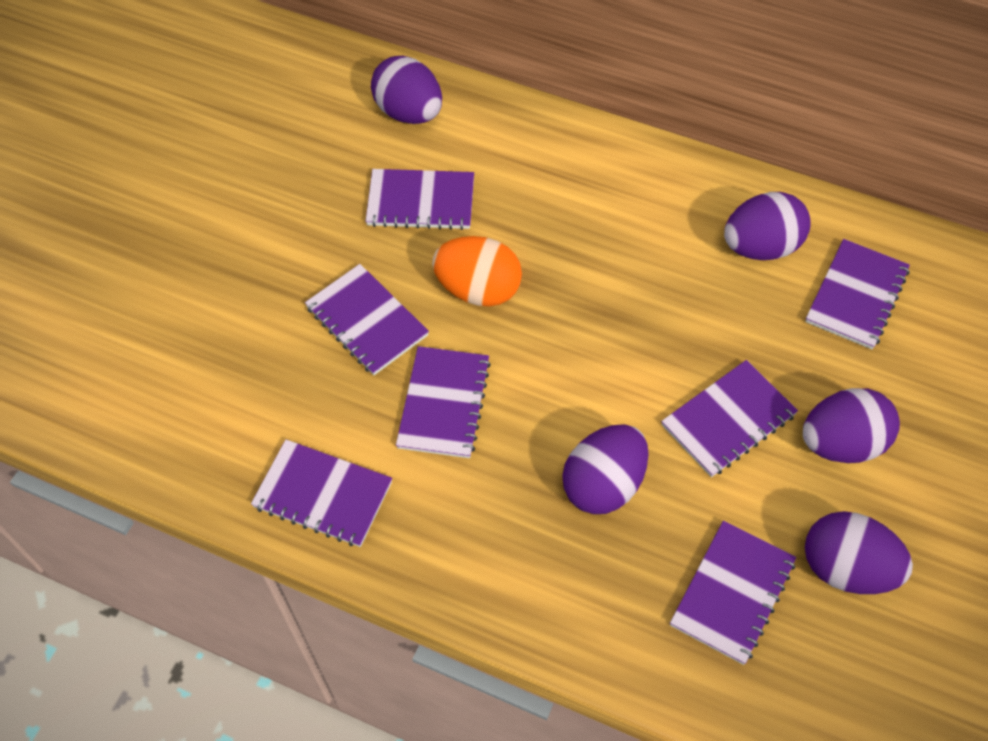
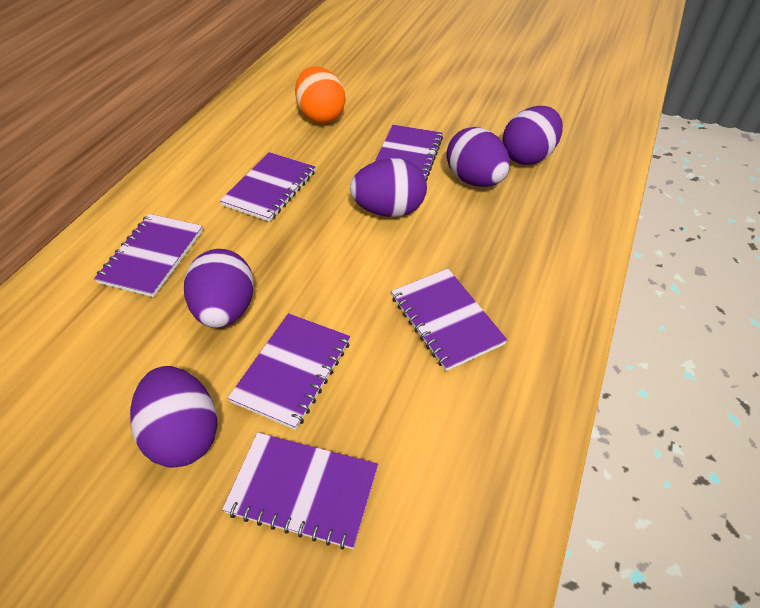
purple notebook: [251,439,392,547] [305,264,429,375] [365,169,474,230] [396,346,491,458] [661,360,798,477] [670,520,796,665] [805,239,910,349] = 7 -> [94,214,203,297] [220,152,315,222] [222,432,378,550] [228,313,350,430] [375,125,443,181] [391,269,507,371] = 6

